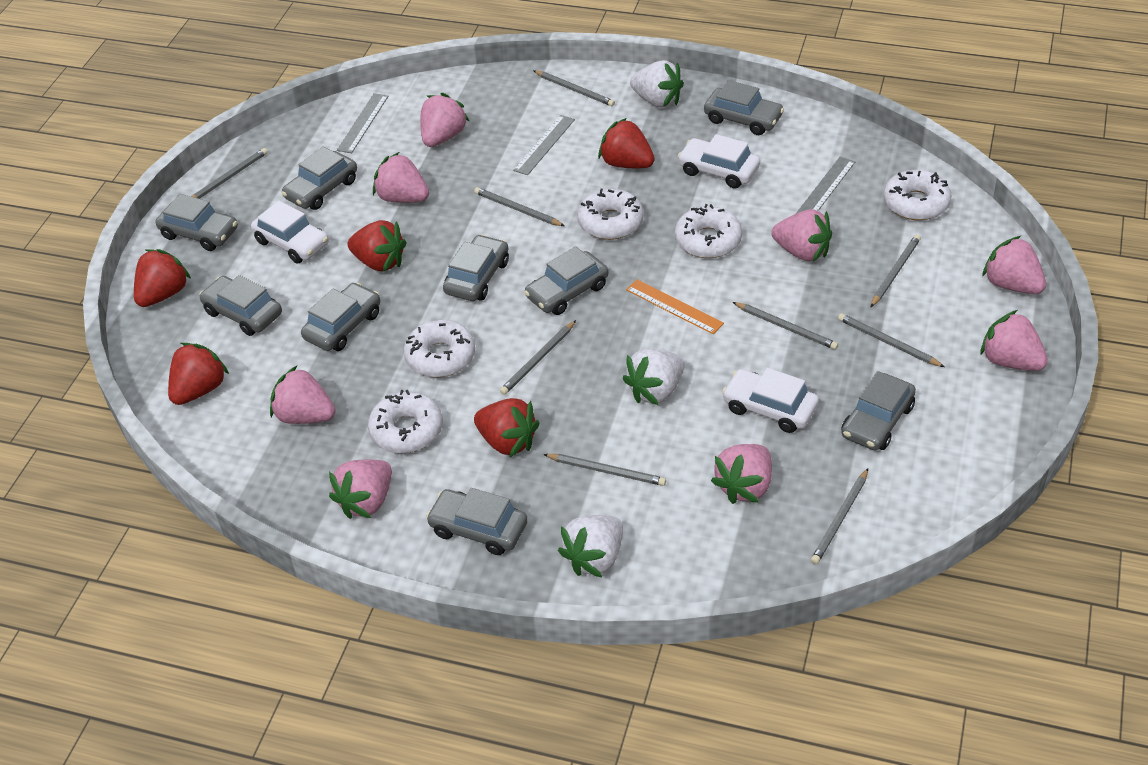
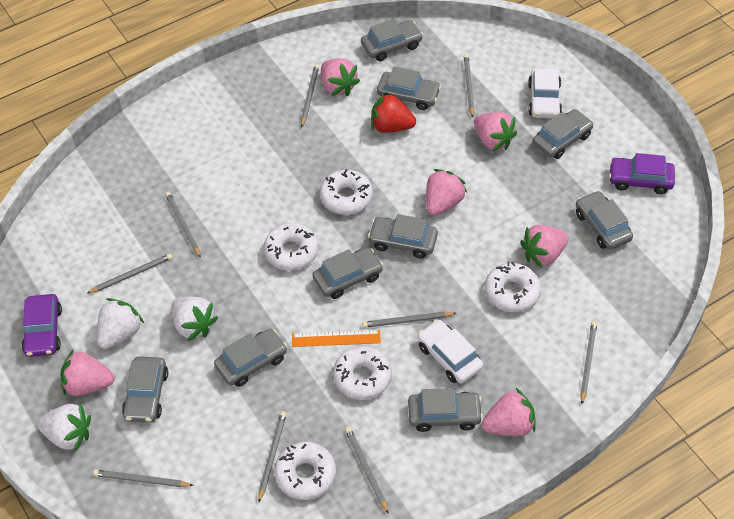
grey ruler: [337,93,389,153] [513,115,575,175] [796,157,855,214] = 3 -> none = 0
pink strawberry: [270,366,336,424] [329,460,392,519] [373,152,429,203] [420,93,469,147] [711,444,772,504] [771,209,832,262] [980,310,1048,371] [982,236,1046,294] = 8 -> [60,350,114,396] [321,58,360,97] [426,169,467,216] [474,112,517,151] [482,388,536,436] [520,225,569,268] = 6
purple car: none = 0 -> [22,294,62,357] [609,153,675,194] = 2
red strawberry: [134,249,191,307] [168,343,229,405] [347,220,406,272] [474,398,539,457] [598,118,655,168] = 5 -> [371,92,416,133] = 1
white car: [251,201,329,264] [677,134,760,188] [722,368,819,433] = 3 -> [418,320,483,384] [528,68,562,118] = 2

